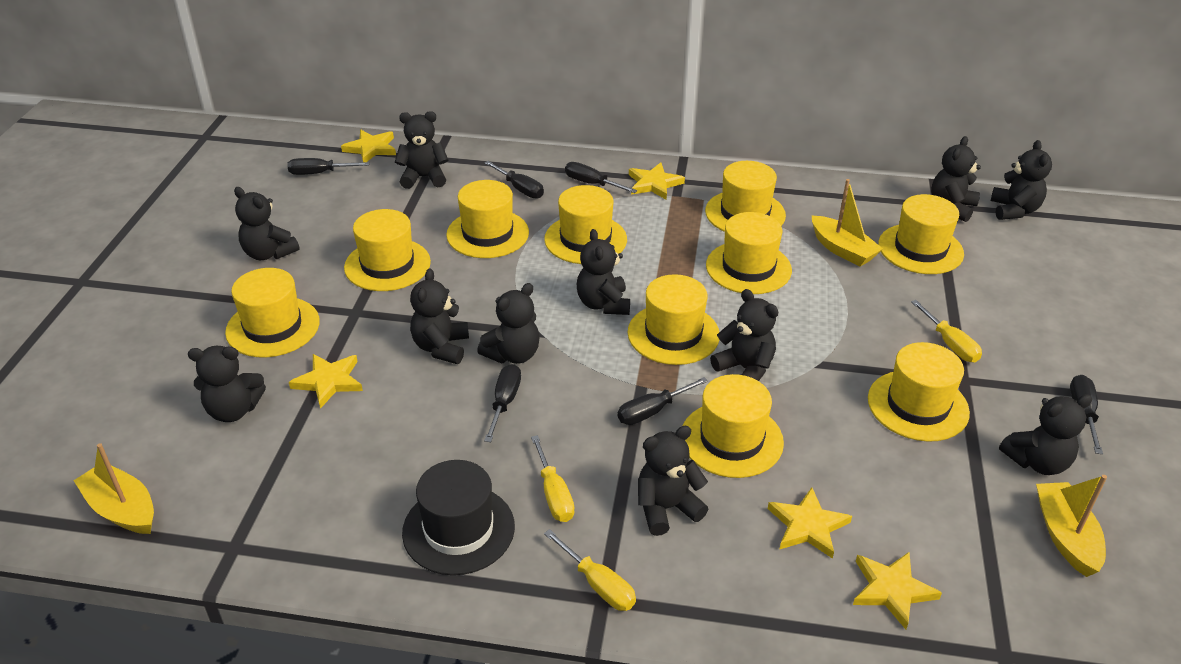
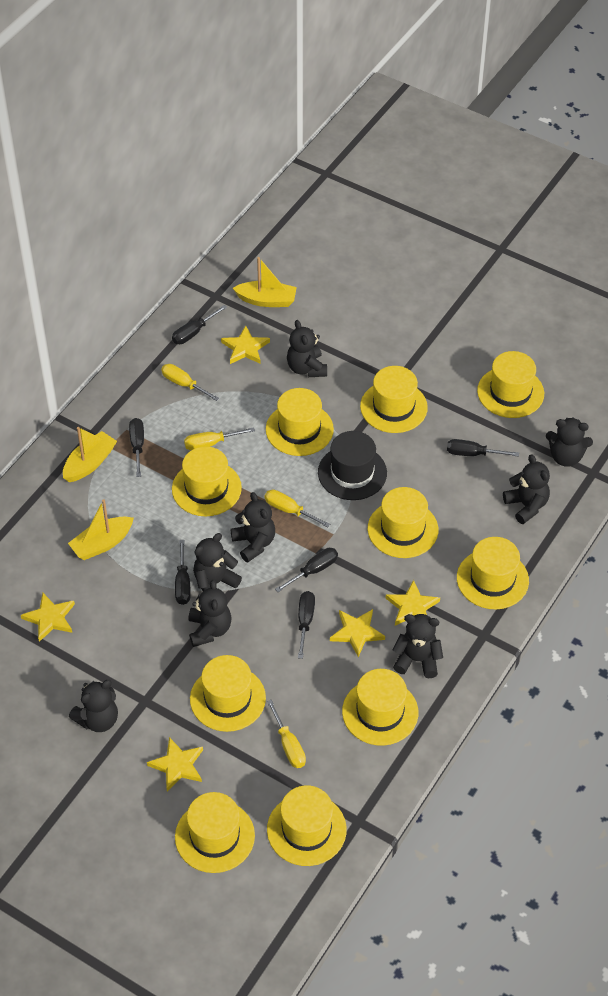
black teddy bear: [188,346,266,422] [234,187,300,260] [395,111,448,189] [410,268,469,364] [477,283,540,364] [577,229,630,315] [638,426,708,536] [710,289,778,381] [931,136,981,222] [991,140,1052,220] [999,394,1092,475] = 11 -> [69,680,118,732] [189,580,232,647] [193,533,242,591] [231,492,275,562] [287,320,327,377] [392,614,443,678] [503,454,550,524] [546,417,593,467] = 8
yellow screwdriver: [531,435,575,522] [544,529,636,611] [911,300,982,363] = 3 -> [161,364,220,401] [184,427,255,450] [265,489,330,528] [267,700,306,768] = 4

